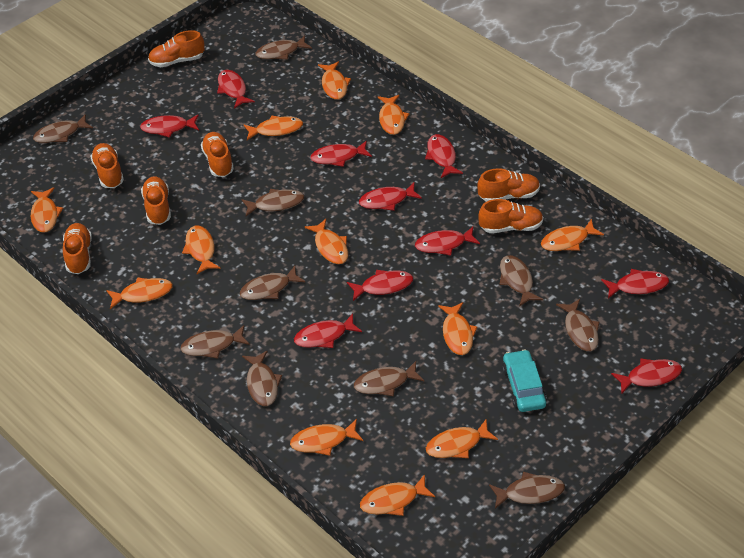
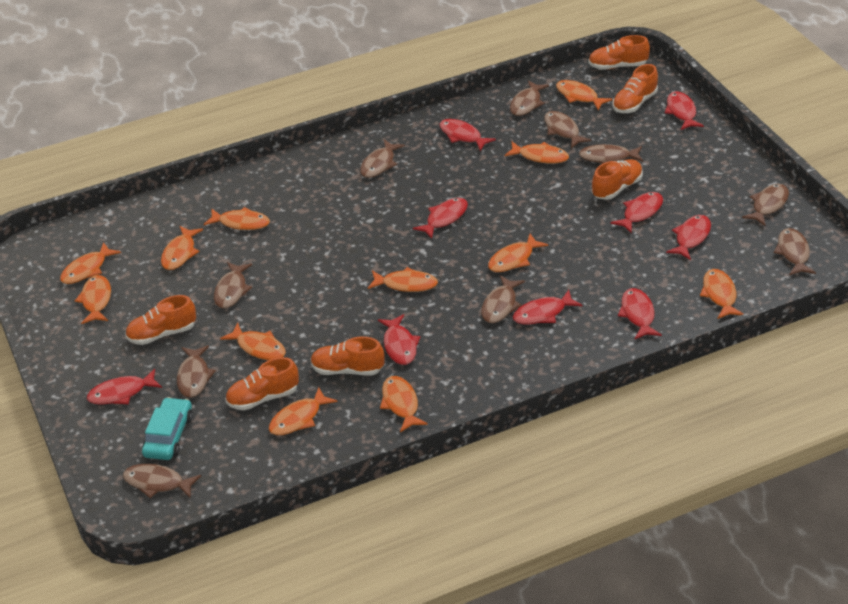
orange shoe: [63,223,92,274] [90,143,124,188] [141,176,171,225] [148,30,205,67] [201,132,234,177] [477,168,540,202] [478,199,543,233] = 7 -> [125,295,196,345] [225,357,299,410] [311,336,385,376] [588,35,650,70] [592,159,643,200] [612,64,658,113] = 6
red fish: [140,114,199,138] [217,70,255,109] [294,313,362,348] [310,141,372,167] [347,270,413,301] [359,182,422,211] [415,227,480,256] [425,134,463,178] [601,269,669,298] [611,358,682,394] = 10 -> [87,369,162,405] [378,314,420,365] [413,198,468,239] [440,119,496,151] [513,290,582,324] [610,192,663,233] [618,288,662,339] [665,92,704,130] [666,215,711,260] = 9

